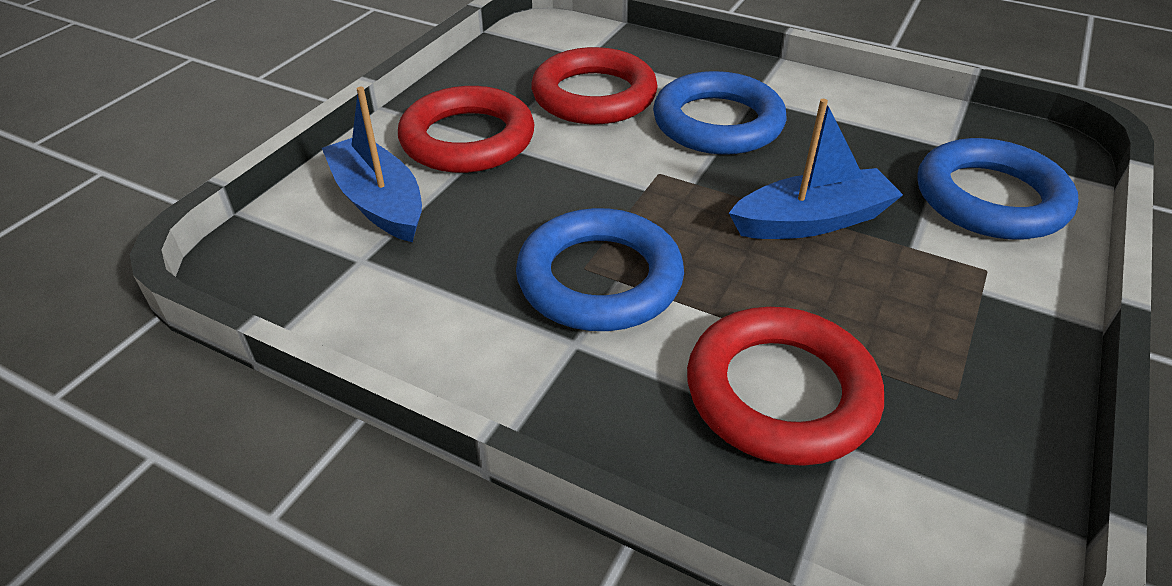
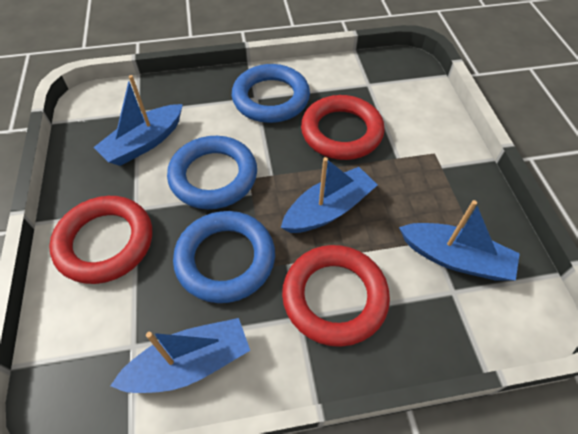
blue boat: [322,87,422,242] [729,99,903,239] = 2 -> [93,75,183,166] [110,318,250,393] [281,157,377,233] [399,200,520,281] = 4

